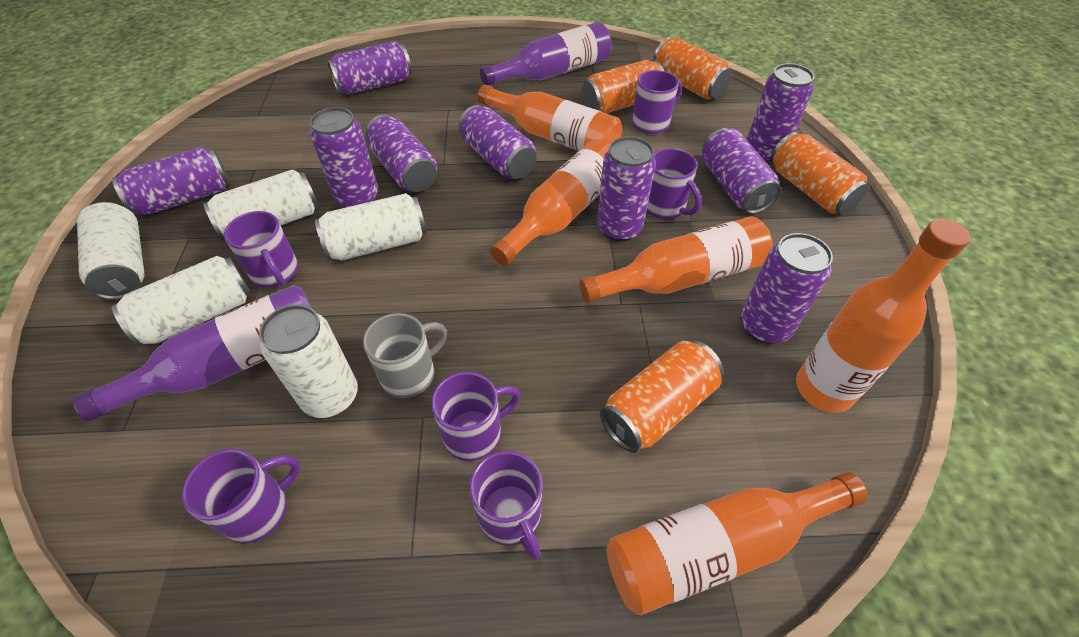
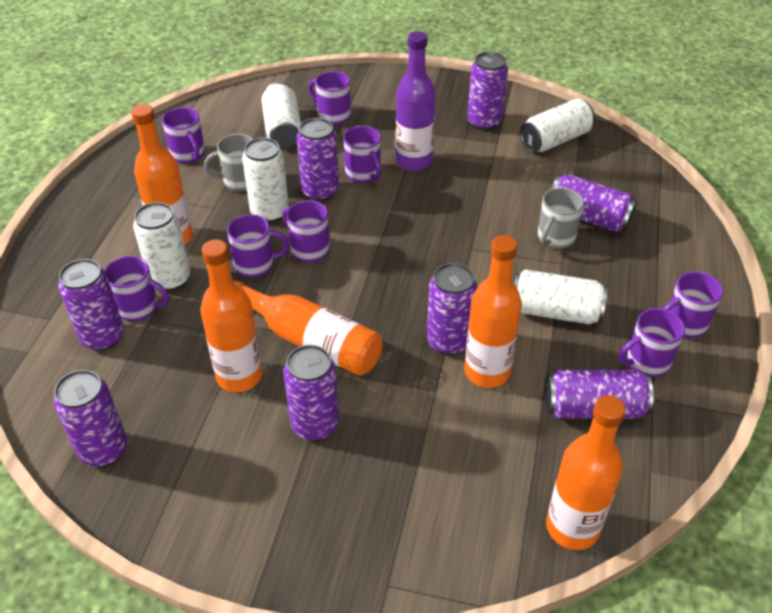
grey mug: [363,313,447,398] = 1 -> [204,134,253,191] [537,188,584,249] = 2
orange can: [582,60,664,114] [600,341,723,453] [653,37,732,100] [771,132,869,214] = 4 -> none = 0
purple bottle: [73,285,312,421] [480,22,612,86] = 2 -> [395,31,435,171] = 1
purple can: [112,147,230,215] [310,107,378,208] [327,41,412,94] [366,114,437,192] [459,105,536,179] [597,136,656,242] [702,128,781,214] [741,233,833,344] [746,63,814,162] = 9 -> [54,370,127,466] [58,259,124,351] [283,345,339,440] [297,118,339,201] [427,263,477,355] [467,52,508,131] [544,370,654,419] [551,174,637,232] = 8
purple mug: [182,449,301,544] [224,211,298,288] [431,372,521,461] [469,451,542,560] [632,70,682,134] [647,148,702,219] = 6 -> [104,256,169,321] [162,107,205,163] [227,214,289,277] [282,200,330,262] [308,71,351,125] [343,126,381,183] [619,308,685,377] [663,271,723,338] = 8

